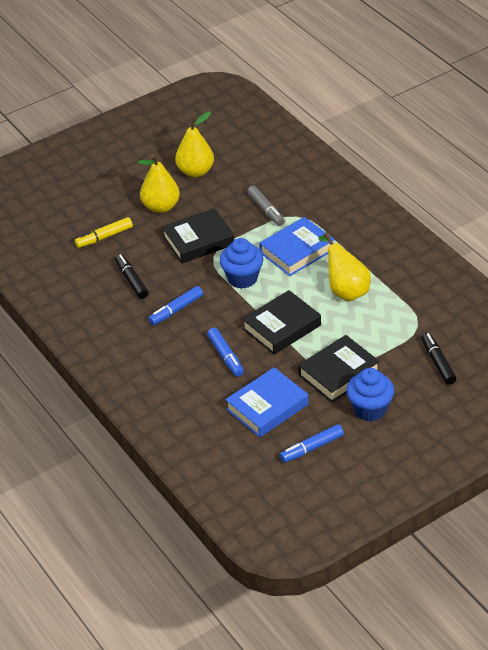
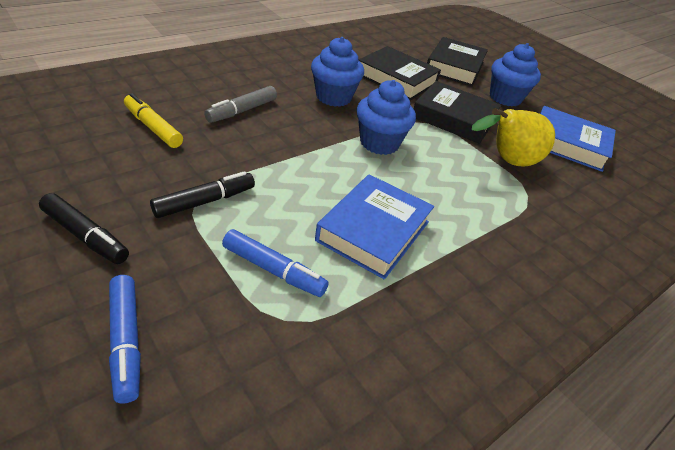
blue cupcake: [220,238,263,289] [346,368,394,422] = 2 -> [311,37,364,107] [356,80,416,155] [490,43,541,107] = 3
blue marker: [148,286,203,325] [207,328,244,377] [280,424,344,463] = 3 -> [109,275,141,404] [222,229,329,297] = 2
yellow pear: [138,154,180,213] [175,112,214,177] [318,232,371,301] = 3 -> [472,108,555,167] = 1

